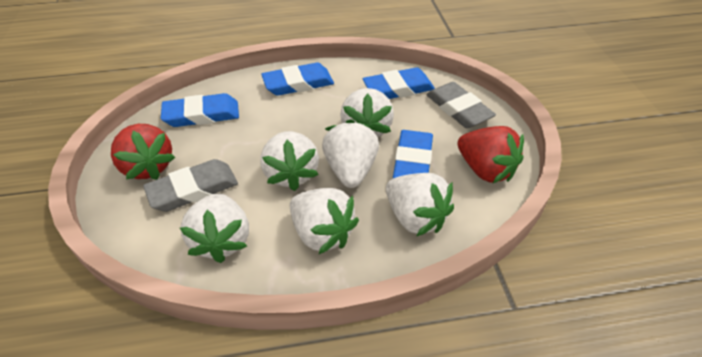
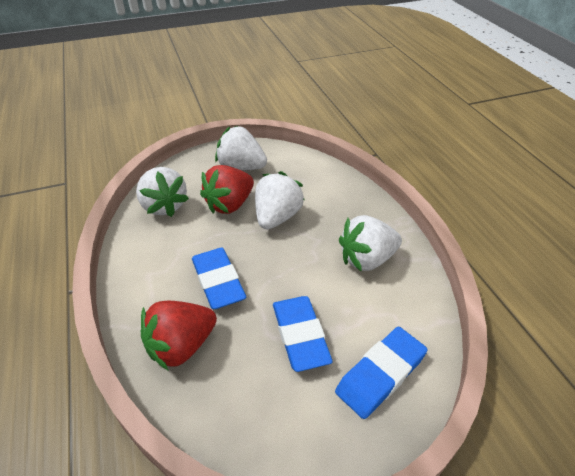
blue eraser: [161,93,239,127] [261,63,334,96] [363,67,435,99] [393,130,433,178] = 4 -> [192,248,246,309] [273,296,333,372] [335,327,428,419] = 3
grey eraser: [143,159,238,212] [426,82,496,128] = 2 -> none = 0
white strawberry: [180,194,249,263] [260,131,319,191] [290,188,359,254] [322,119,379,188] [340,88,394,137] [386,173,454,237] = 6 -> [136,167,189,217] [215,126,267,170] [255,171,304,229] [339,215,402,272] = 4

